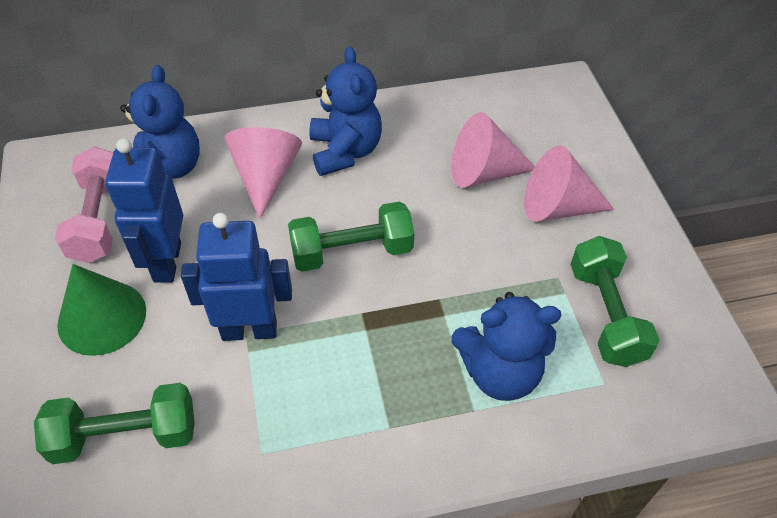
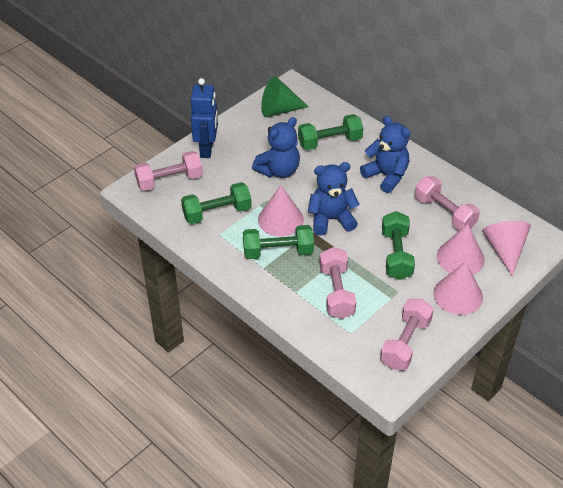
blue robot: [105,139,183,283] [181,213,292,341] = 2 -> [191,78,218,158] = 1
green dumbbell: [34,383,195,464] [288,202,414,272] [570,236,659,367] = 3 -> [181,182,252,224] [243,225,314,259] [298,114,363,150] [382,211,415,280] = 4
pink cone: [224,127,302,220] [451,112,535,188] [524,145,614,222] = 3 -> [258,185,304,237] [434,261,483,315] [437,224,485,275] [482,221,531,277] = 4
pink dumbbell: [55,147,113,263] = 1 -> [134,151,203,191] [320,247,356,319] [380,299,434,370] [415,176,480,231] = 4

